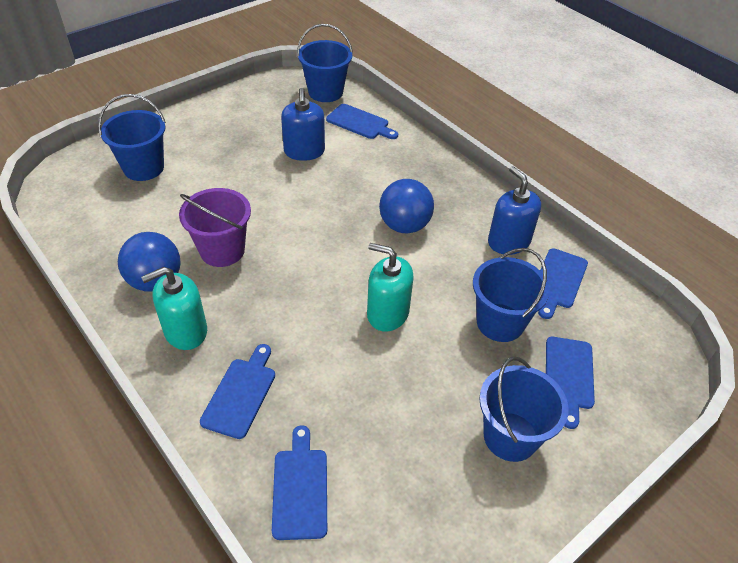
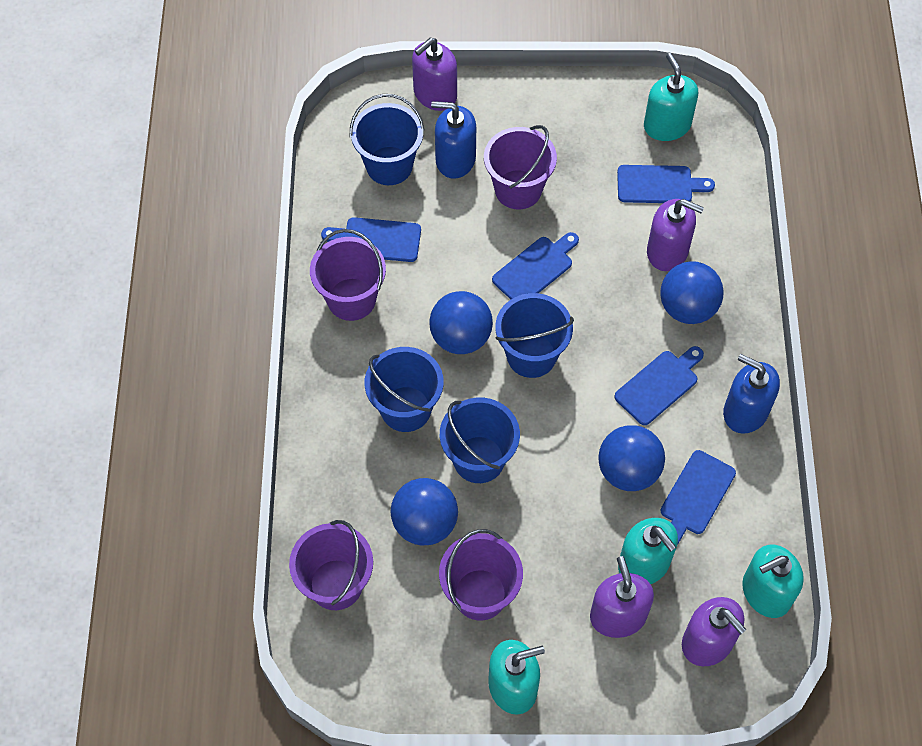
blue ball: [118,232,181,292] [379,179,434,233] = 2 -> [391,478,458,546] [429,291,493,354] [598,425,665,491] [660,261,724,324] = 4
purple bucket: [179,188,251,267] = 1 -> [289,520,373,610] [310,229,386,321] [439,529,523,621] [484,125,557,209] = 4
purple soap dispenser: none = 0 -> [412,38,457,111] [590,556,654,638] [647,199,704,271] [682,597,746,666] = 4
turquoise soap dispenser: [141,267,207,350] [367,243,414,332] = 2 -> [488,640,545,715] [618,518,678,584] [644,53,698,141] [742,545,804,618] = 4

